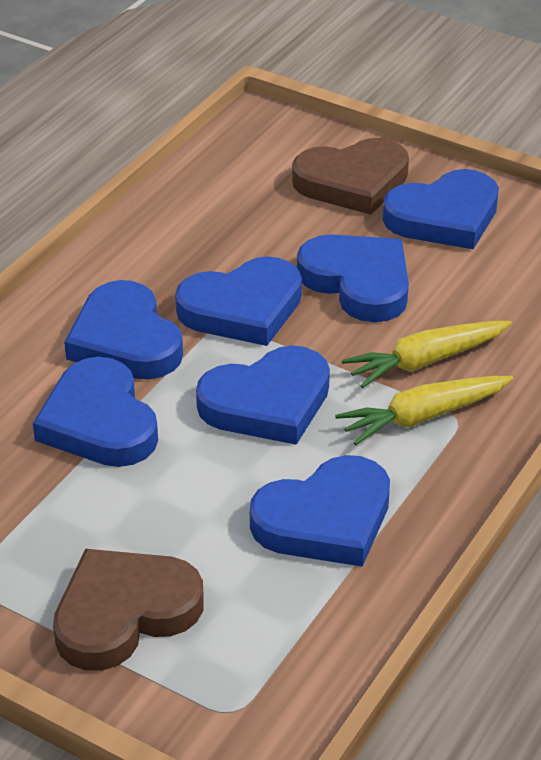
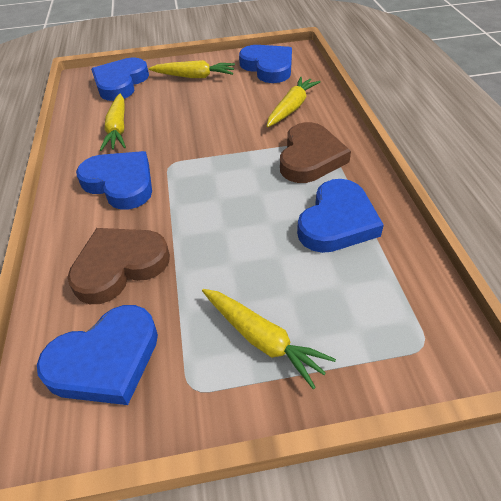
blue heart: [33,357,158,467] [64,280,183,380] [175,257,302,346] [196,345,330,445] [250,455,390,567] [297,234,409,322] [383,169,499,249] = 7 -> [37,305,158,405] [76,151,152,210] [91,58,149,101] [239,45,292,83] [297,179,384,253] = 5
yellow carrot: [335,376,513,445] [342,321,512,388] = 2 -> [100,94,126,151] [148,60,235,78] [202,289,336,389] [267,77,320,127] = 4

